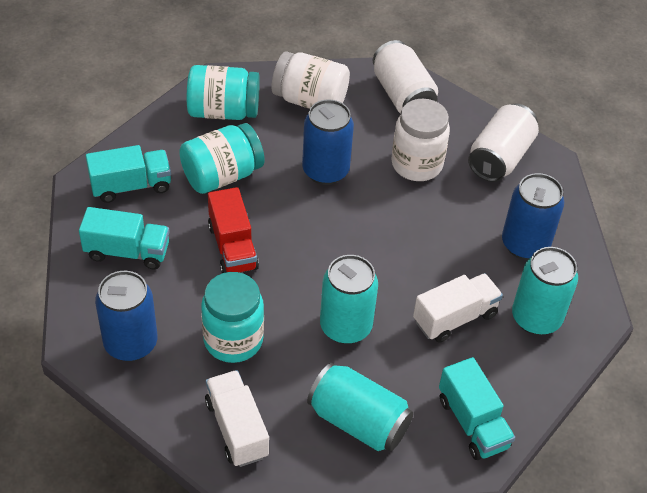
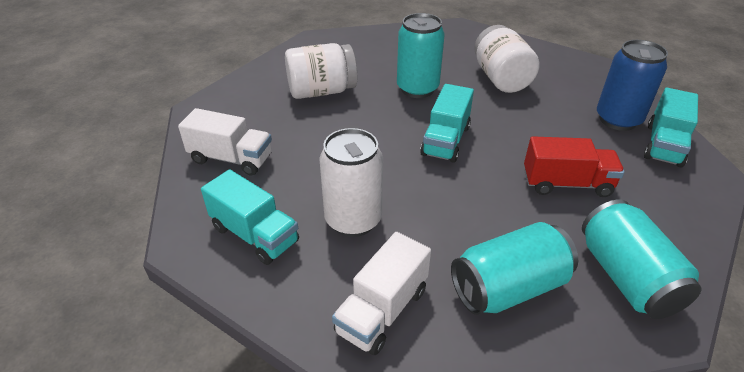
blue can: [95,271,157,362] [302,99,354,185] [502,173,564,260] = 3 -> [597,40,668,131] = 1
turquoise jar: [179,123,264,194] [187,65,260,120] [201,272,264,363] = 3 -> none = 0
white can: [373,40,438,114] [468,104,539,182] = 2 -> [319,128,383,237] = 1

